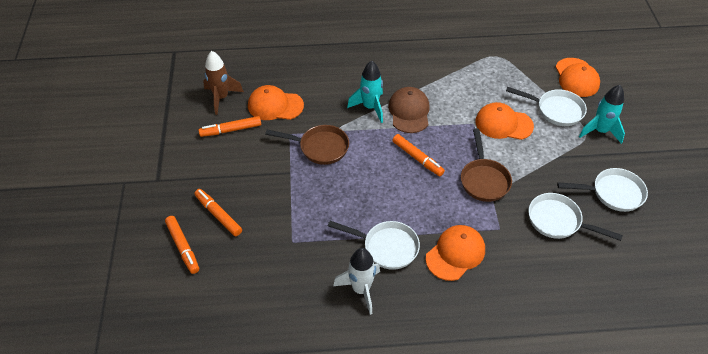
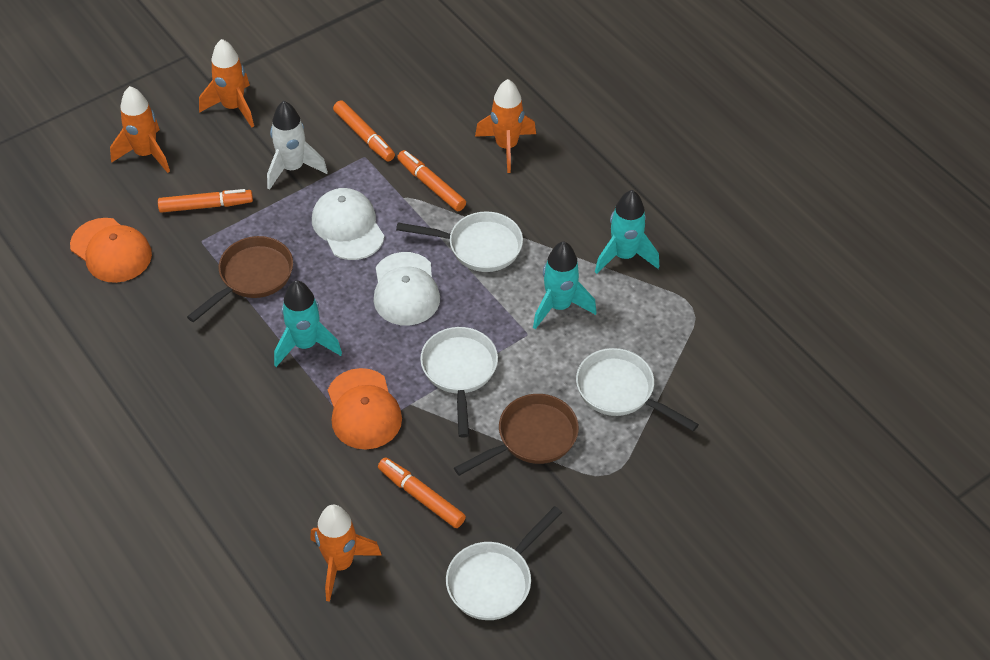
brown cap: [388,87,430,133] = 1 -> none = 0
brown rocket: [203,51,244,115] = 1 -> none = 0
orange cap: [248,85,304,120] [426,225,485,281] [475,102,534,140] [555,58,600,97] = 4 -> [70,218,152,283] [328,368,402,449] = 2
orange rocket: none = 0 -> [110,86,170,173] [199,39,254,127] [311,505,382,602] [475,79,536,173] = 4
turquoise rocket: [347,61,383,123] [579,85,625,144] = 2 -> [274,281,342,367] [533,241,597,329] [595,190,659,274] = 3
white cap: none = 0 -> [312,188,385,260] [374,252,440,326] = 2

